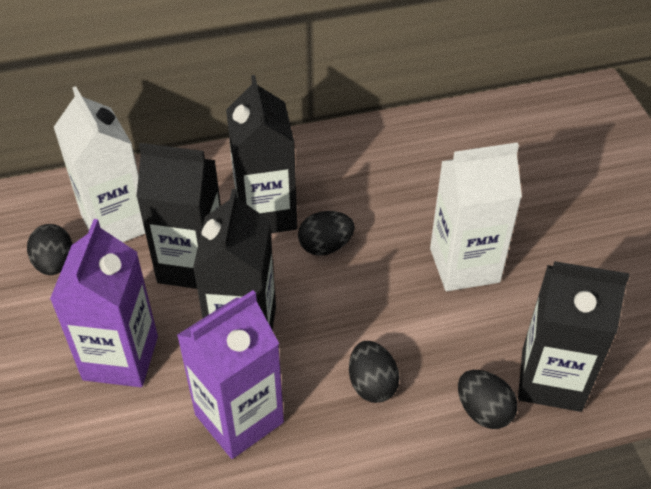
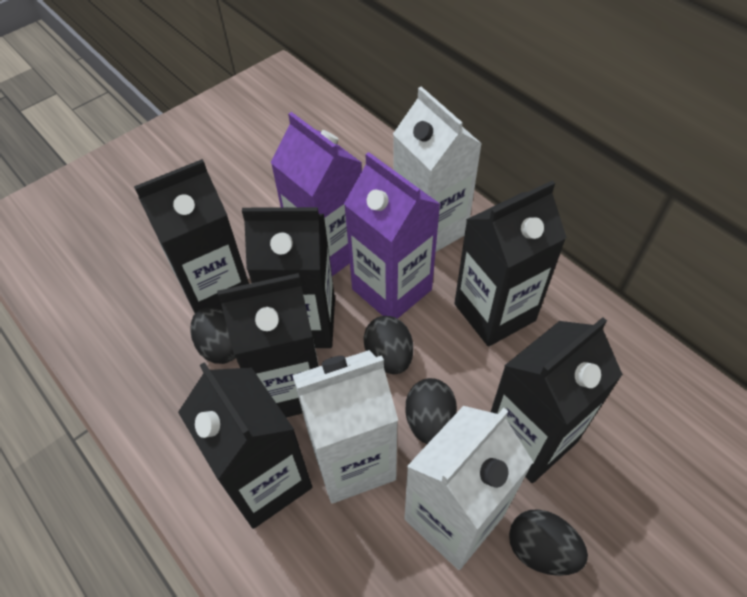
black carton: [136,143,221,289] [193,189,276,330] [226,75,297,233] [518,261,629,412] = 4 -> [134,159,249,313] [178,362,312,529] [217,273,319,417] [242,207,335,348] [454,181,567,347] [491,317,623,483] = 6
white carton: [54,86,145,242] [430,142,522,291] = 2 -> [292,350,398,504] [393,87,482,252] [404,406,533,570] = 3

